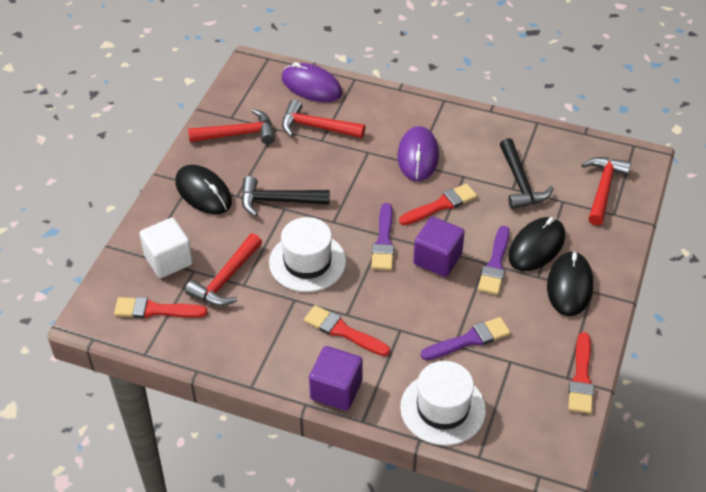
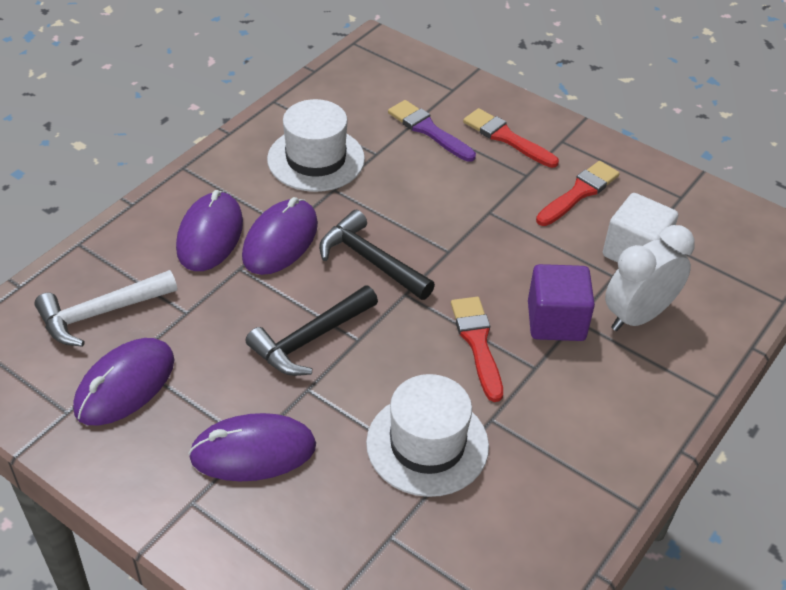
black mouse: [175,165,232,214] [508,217,565,271] [547,251,593,316] = 3 -> none = 0
purple brush: [371,203,394,270] [421,317,510,360] [478,226,510,295] = 3 -> [388,100,476,162] = 1
purple cube: [309,346,363,411] [413,217,465,277] = 2 -> [528,264,595,341] = 1
purple mouse: [282,62,342,102] [397,126,439,181] = 2 -> [73,338,175,425] [176,190,243,271] [188,413,316,481] [242,197,318,275] = 4
red brush: [114,297,208,318] [304,305,390,356] [399,184,477,225] [568,332,594,414] = 4 -> [451,297,503,402] [463,108,559,168] [536,161,620,226] = 3
red hammer: [185,233,262,306] [188,109,275,144] [282,99,365,138] [581,157,631,226] = 4 -> none = 0
white clock: none = 0 -> [605,225,695,331] = 1
white hammer: none = 0 -> [34,270,177,347] = 1

